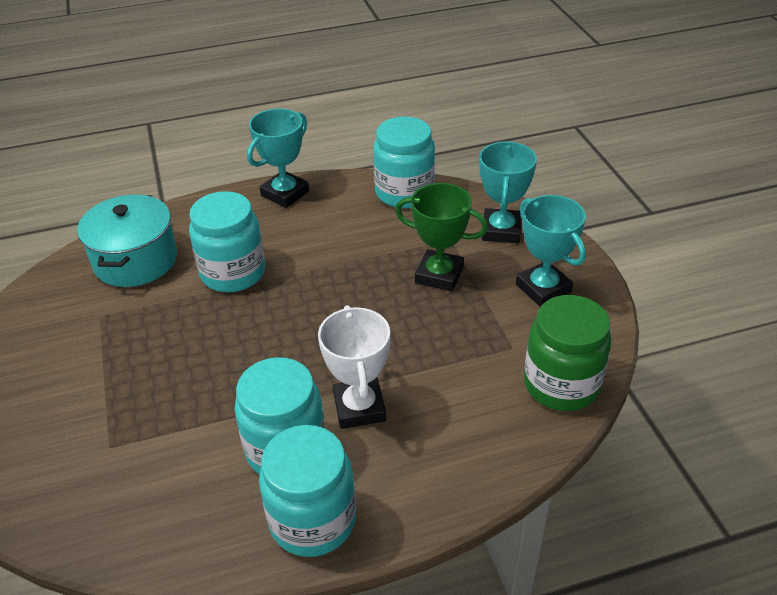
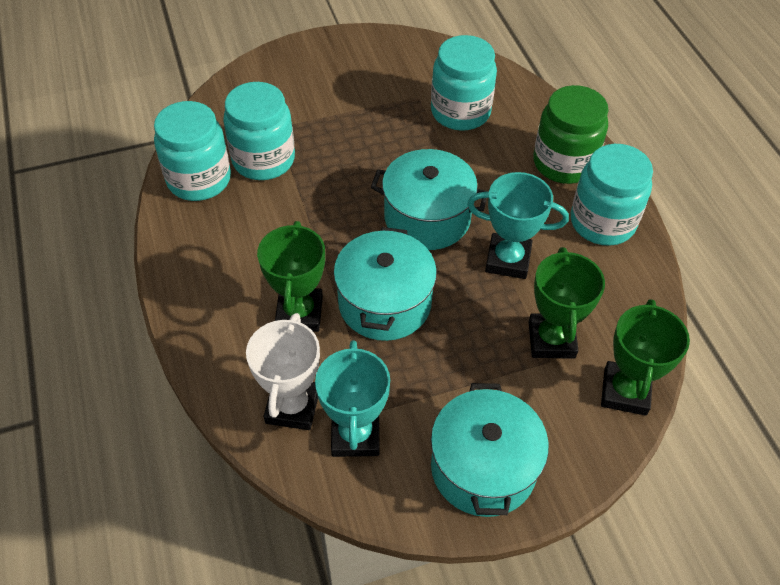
green trophy: [395,183,488,292] = 1 -> [257,221,325,332] [529,247,605,359] [601,299,690,416] = 3
turquoise pot: [77,194,177,287] = 1 -> [334,227,437,341] [371,149,487,250] [431,383,549,517] = 3
turquoise trophy: [247,109,309,208] [479,142,537,243] [516,195,586,307] = 3 -> [315,340,390,457] [467,172,569,279] = 2

